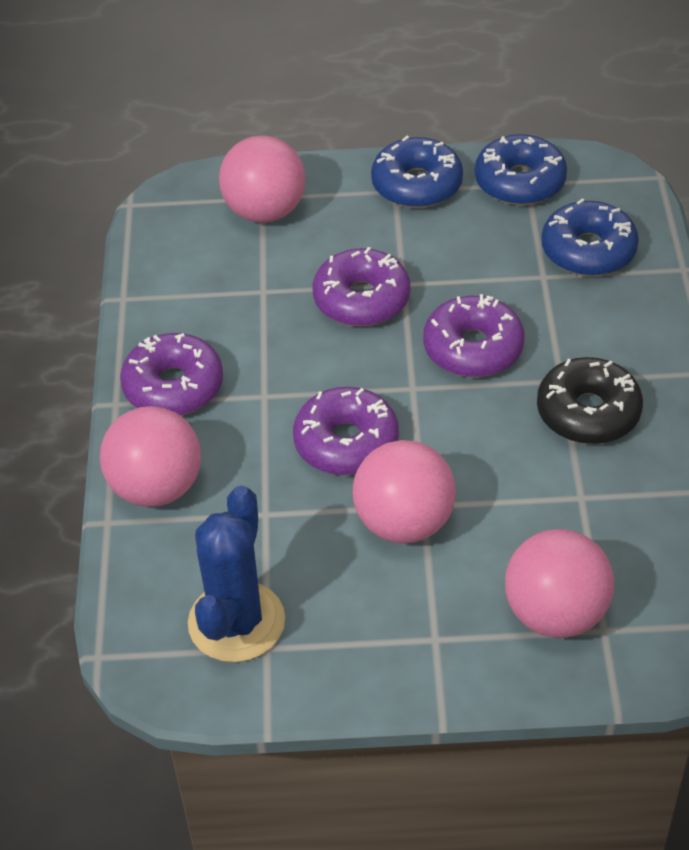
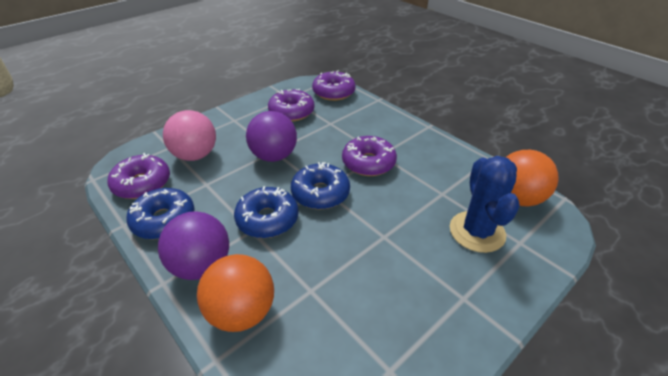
black donut: [537,357,643,444] = 1 -> none = 0
orange ball: none = 0 -> [197,254,274,332] [506,150,558,206] = 2
pink ball: [100,406,201,507] [219,135,306,223] [353,440,456,543] [505,529,614,638] = 4 -> [163,110,216,161] = 1
purple ball: none = 0 -> [158,211,229,280] [246,111,297,162] = 2

